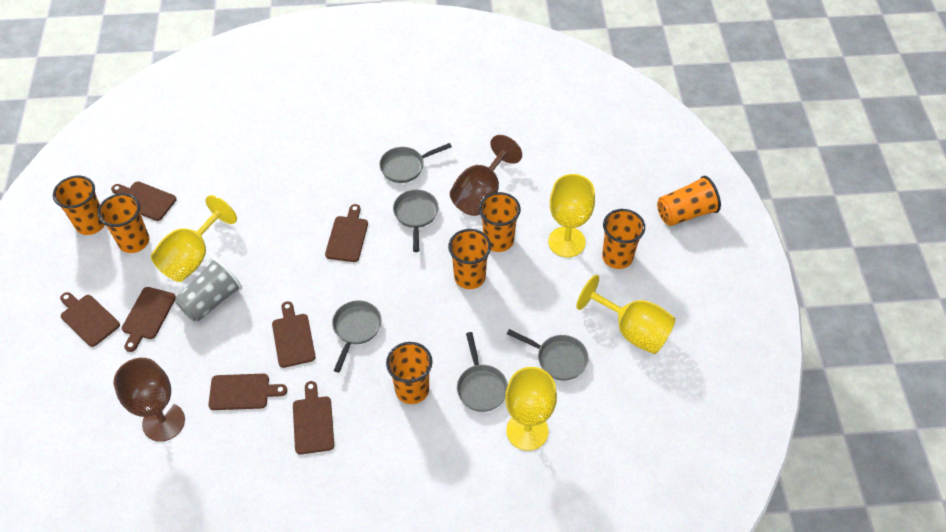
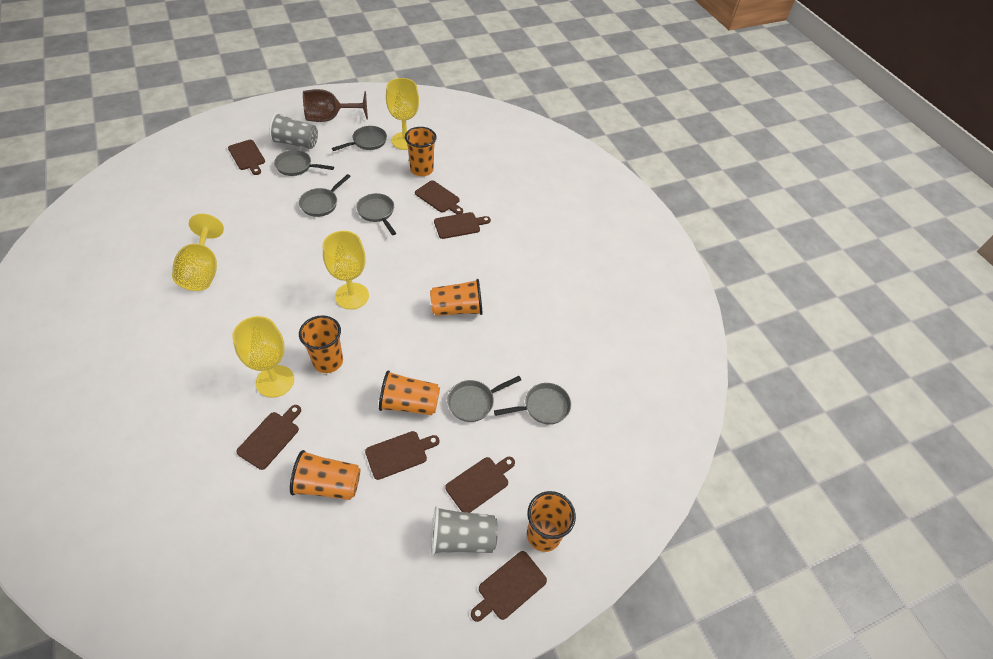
brown goblet: [114,358,185,442] [450,135,522,216] = 2 -> [303,89,368,122] = 1
grey cup: [175,258,242,322] = 1 -> [269,112,318,149] [431,506,498,555] = 2
grey pan: [332,301,382,372] [379,143,452,183] [393,190,439,252] [457,332,508,412] [507,329,588,380] = 5 -> [274,150,334,176] [299,174,351,217] [332,126,387,151] [356,193,396,235] [447,376,521,422] [494,383,571,424] = 6
orange cup: [53,175,105,235] [98,193,149,253] [386,342,432,404] [448,229,491,289] [479,192,521,252] [602,209,645,269] [657,176,721,226] = 7 -> [290,450,360,500] [299,315,343,373] [379,370,440,415] [405,127,437,176] [430,279,482,316] [527,491,576,552] = 6

